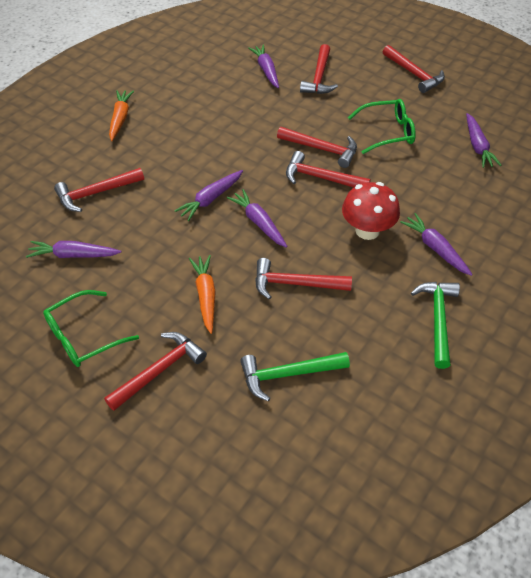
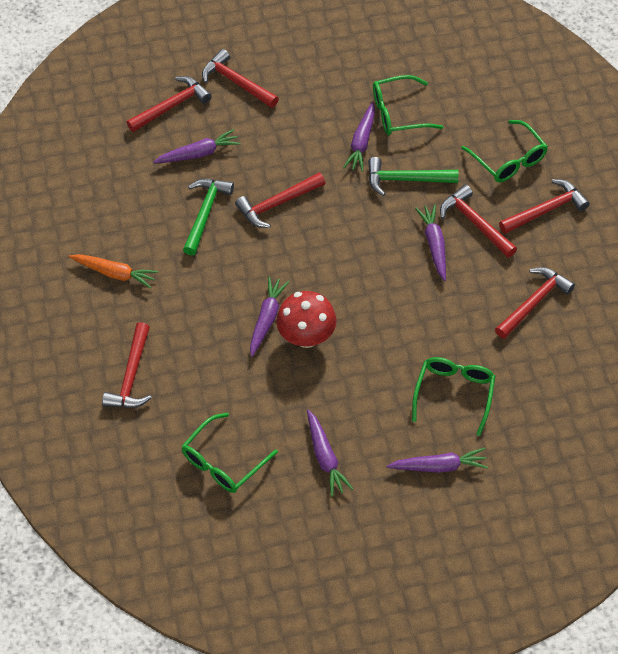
green glasses: [43,290,139,367] [348,99,416,154] = 2 -> [182,413,278,493] [373,75,443,135] [412,357,495,436] [461,120,548,182] = 4
orange carrot: [109,90,134,141] [189,255,216,334] = 2 -> [69,254,158,289] = 1

